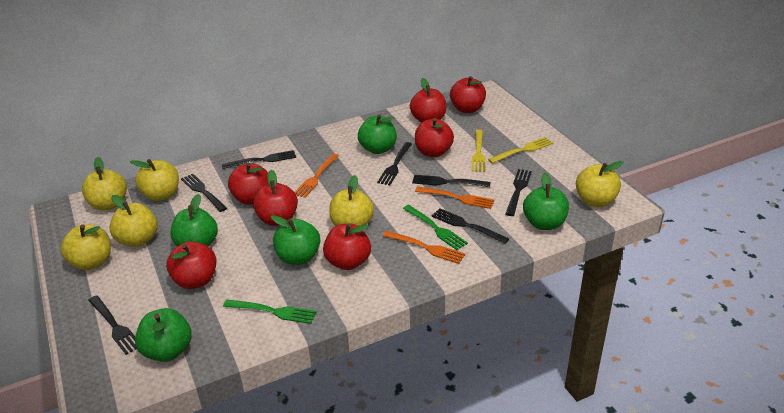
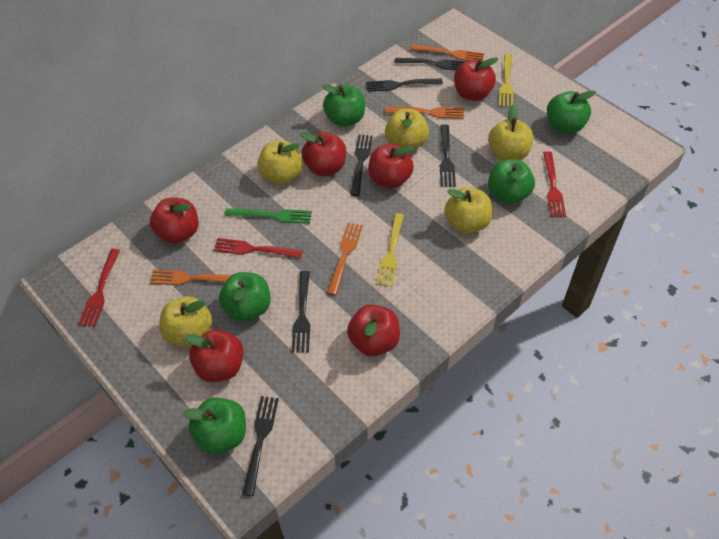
black fork: [88,295,137,355] [181,174,227,212] [222,150,296,169] [377,142,412,185] [412,175,491,187] [432,208,509,244] [505,169,532,216] = 7 -> [242,396,279,496] [292,271,310,353] [350,134,373,196] [366,78,443,92] [394,58,467,70] [440,124,456,186] = 6
green fork: [223,299,317,324] [403,205,468,250] = 2 -> [225,208,312,224] = 1
orange fork: [295,154,339,198] [383,231,466,264] [415,186,495,209] = 3 -> [150,270,231,285] [327,222,363,295] [385,107,464,119] [410,45,484,61] = 4
red apple: [166,241,217,289] [228,163,268,205] [253,170,298,226] [323,224,371,270] [410,78,446,123] [415,118,454,157] [450,76,486,113] = 7 -> [150,198,199,244] [184,330,244,382] [300,132,346,176] [347,305,400,356] [368,144,414,189] [454,57,498,101] = 6
red fork: none = 0 -> [78,249,120,327] [213,238,303,258] [543,152,566,217] = 3
yellow apple: [61,225,111,270] [82,157,127,210] [109,195,157,247] [130,159,179,201] [329,175,374,226] [576,161,624,207] = 6 -> [159,296,213,347] [257,140,303,185] [385,109,429,150] [444,187,492,234] [488,105,533,161] = 5

